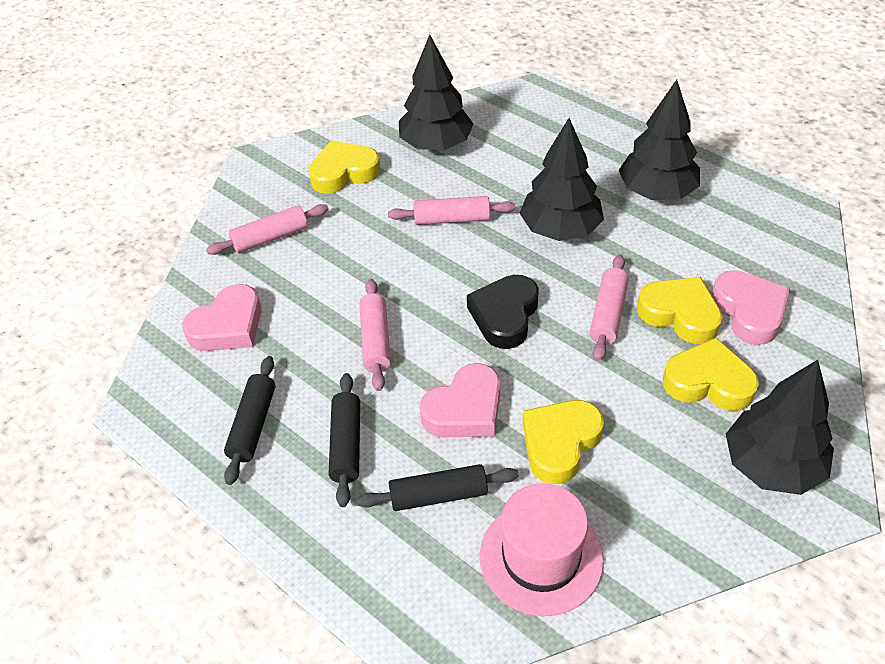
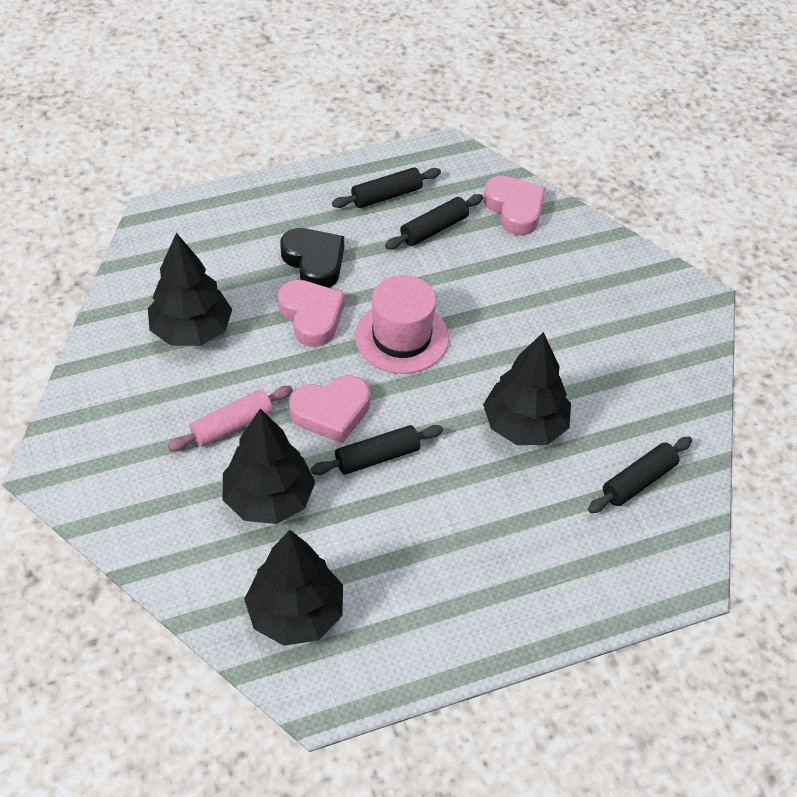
black rolling pin: [224,356,275,485] [329,373,360,507] [357,464,519,511] = 3 -> [311,425,443,475] [332,167,441,208] [385,194,483,249] [588,437,692,513] = 4
pink rolling pin: [206,204,329,255] [359,279,391,391] [388,196,516,225] [589,254,629,361] = 4 -> [168,386,293,451] = 1
yellow heart: [308,140,381,194] [523,400,604,484] [637,277,722,344] [663,338,759,411] = 4 -> none = 0

